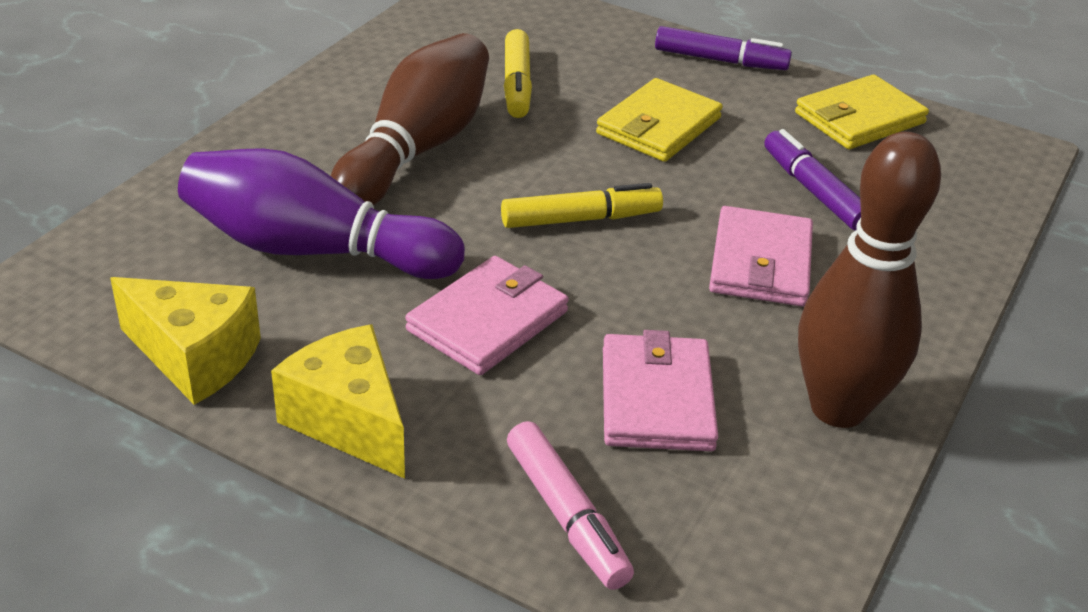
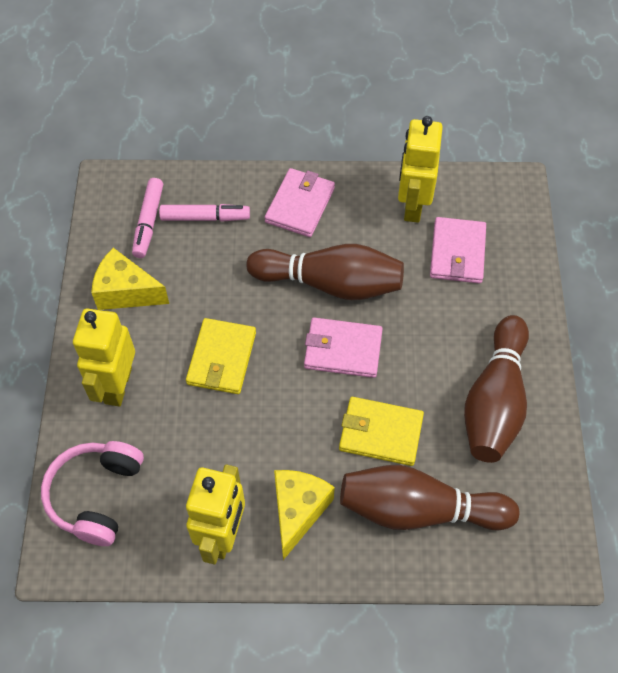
brown bowling pin: [331,33,489,206] [798,132,941,428] = 2 -> [246,244,404,300] [340,465,519,530] [464,315,529,463] = 3
pink headphones: none = 0 -> [41,441,144,546] = 1
pink marker: [507,421,634,590] = 1 -> [132,178,163,258] [159,204,250,222] = 2
purple bowling pin: [178,148,465,279] = 1 -> none = 0
purple marker: [655,26,792,70] [764,129,861,231] = 2 -> none = 0
yellow marker: [501,183,663,228] [504,29,532,118] = 2 -> none = 0
yellow robot: none = 0 -> [73,308,135,407] [186,464,245,564] [398,116,443,223] = 3

